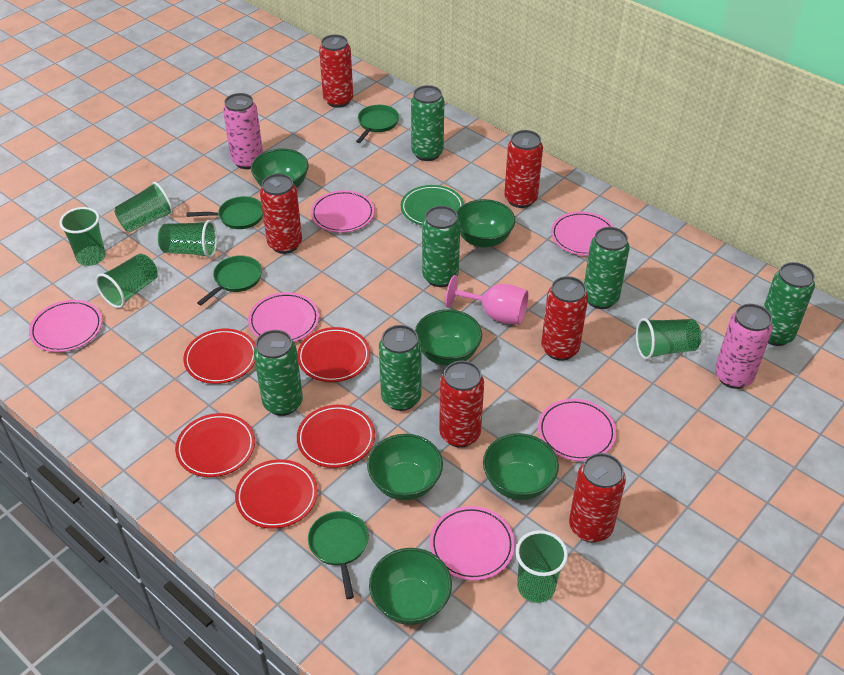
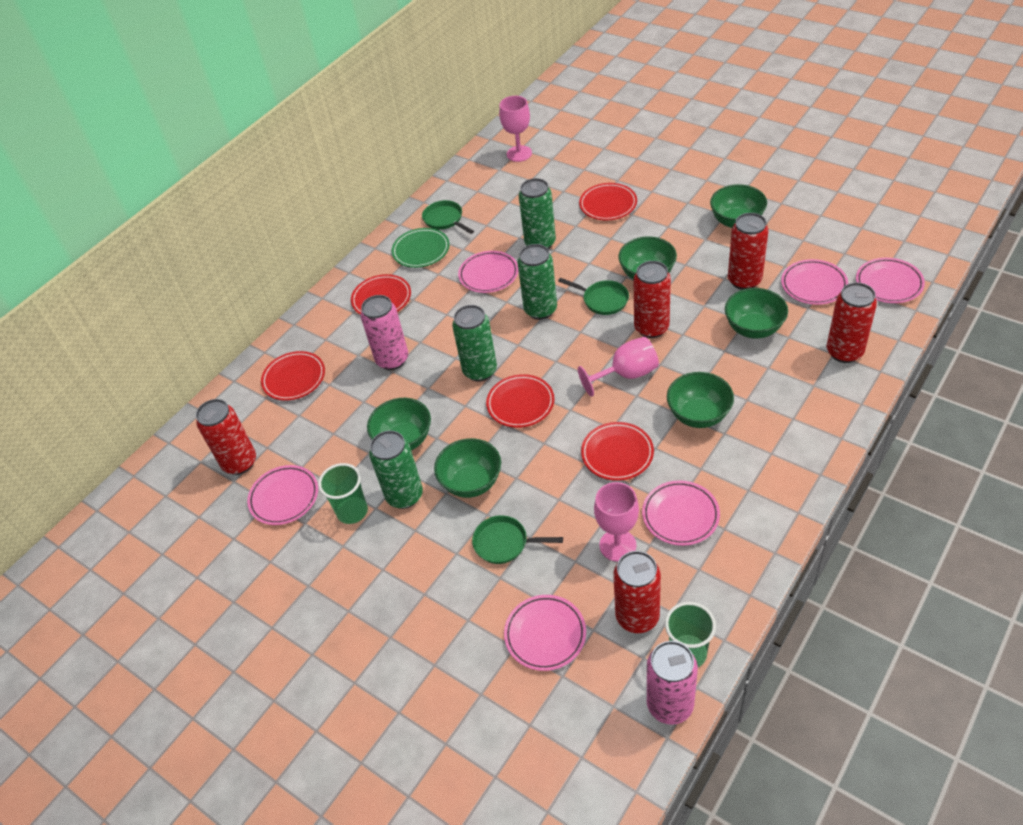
green can: [253,330,303,416] [379,325,421,411] [411,85,444,161] [422,206,460,287] [584,227,630,309] [764,262,815,346] = 6 -> [369,431,423,509] [452,305,497,381] [517,244,557,320] [519,178,556,249] = 4
green cup: [59,207,106,266] [96,254,158,308] [114,182,174,232] [158,220,217,258] [516,530,568,603] [636,318,702,360] = 6 -> [318,463,368,524] [665,602,716,667] = 2
green pan: [186,196,263,229] [197,255,262,306] [308,511,369,599] [356,105,399,143] = 4 -> [422,200,474,234] [472,515,563,564] [558,278,629,315] = 3
pink goblet: [445,275,529,325] = 1 -> [499,96,532,162] [578,337,659,397] [594,482,639,562] = 3
red can: [260,174,302,254] [319,34,353,108] [439,360,484,448] [504,130,543,208] [541,276,588,361] [569,453,626,542] = 6 -> [196,399,256,475] [613,551,661,633] [634,261,671,338] [728,213,768,290] [827,282,877,363] = 5

